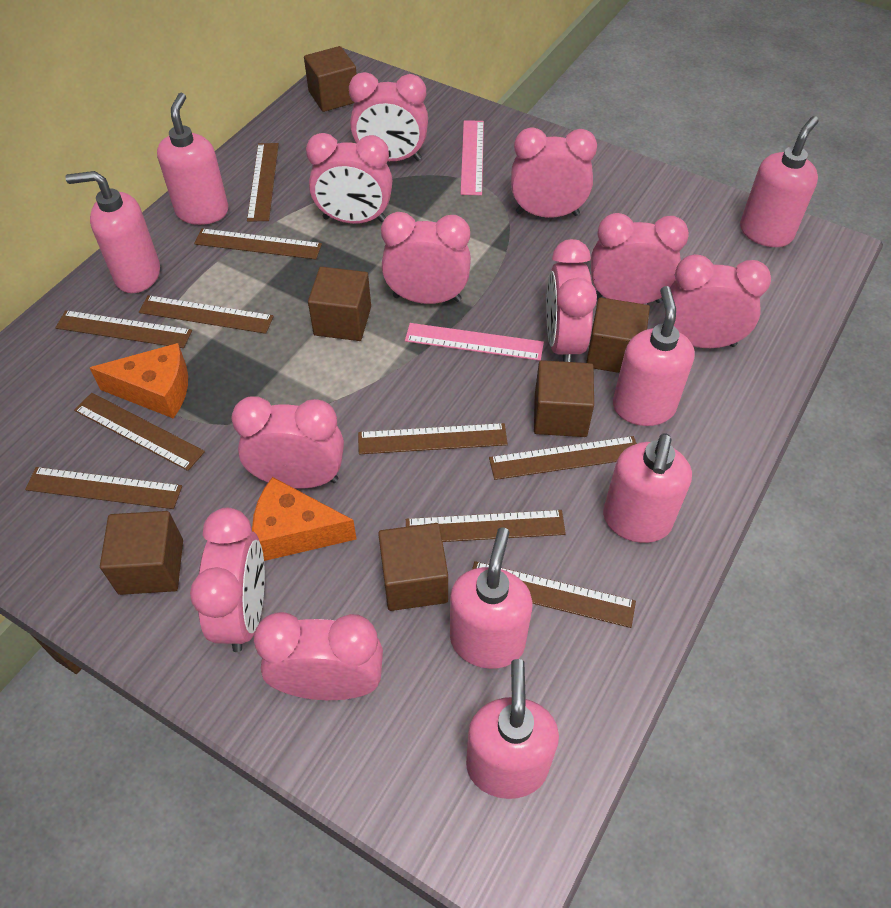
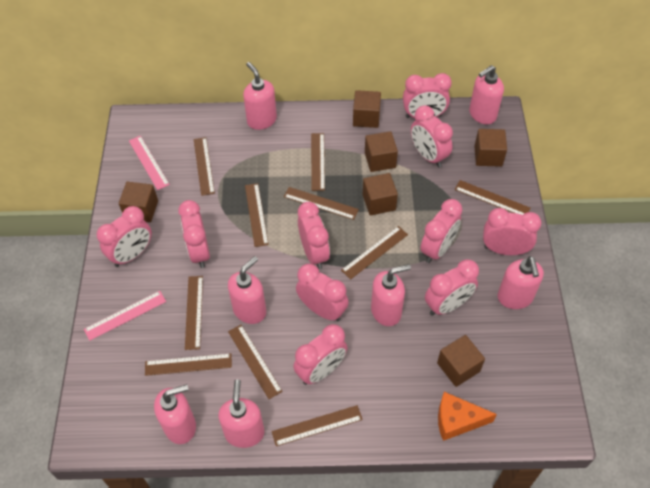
orange cheese: [90,343,188,419] [252,477,356,561] = 2 -> [438,392,497,441] = 1

